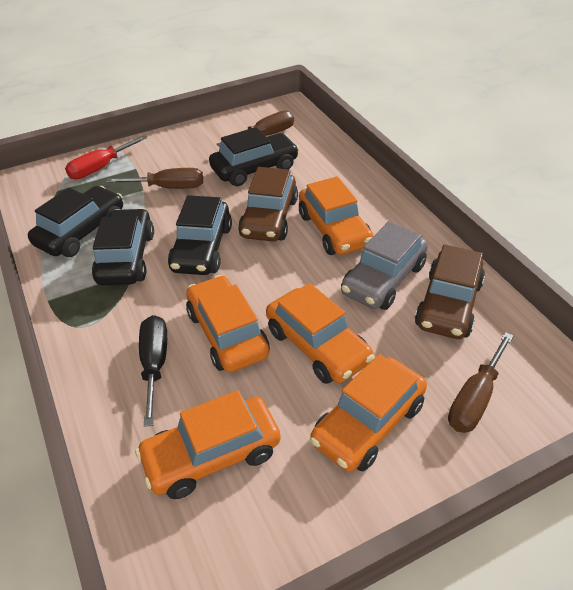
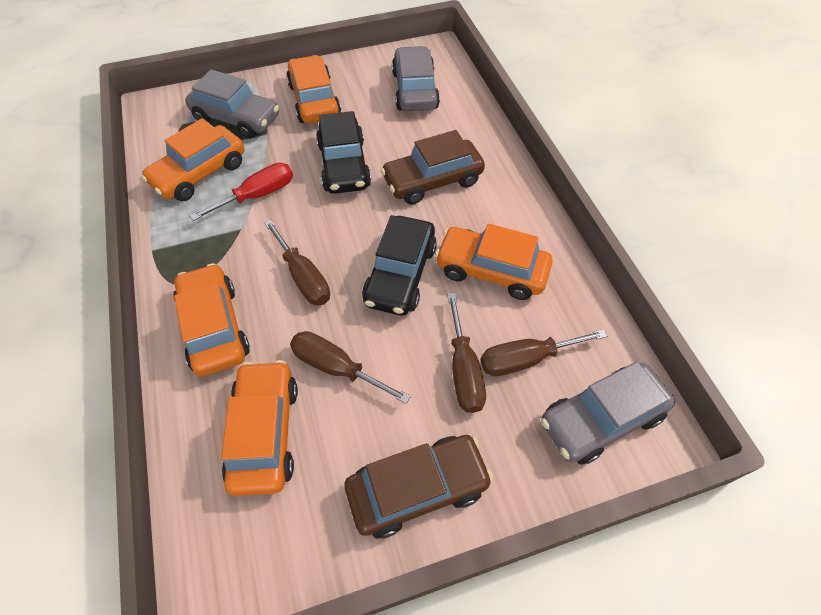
black car: [28,186,123,257] [92,208,154,285] [168,195,232,275] [209,127,299,186] = 4 -> [316,111,371,194] [362,215,437,316] = 2
black screwdriver: [139,315,167,427] = 1 -> none = 0
brown screwdriver: [106,168,203,189] [217,111,294,147] [448,332,513,433] = 3 -> [264,219,330,306] [290,331,411,404] [447,293,486,413] [481,329,607,376] = 4
grey car: [341,221,428,310] = 1 -> [185,69,279,139] [392,46,440,111] [541,362,675,465] = 3

